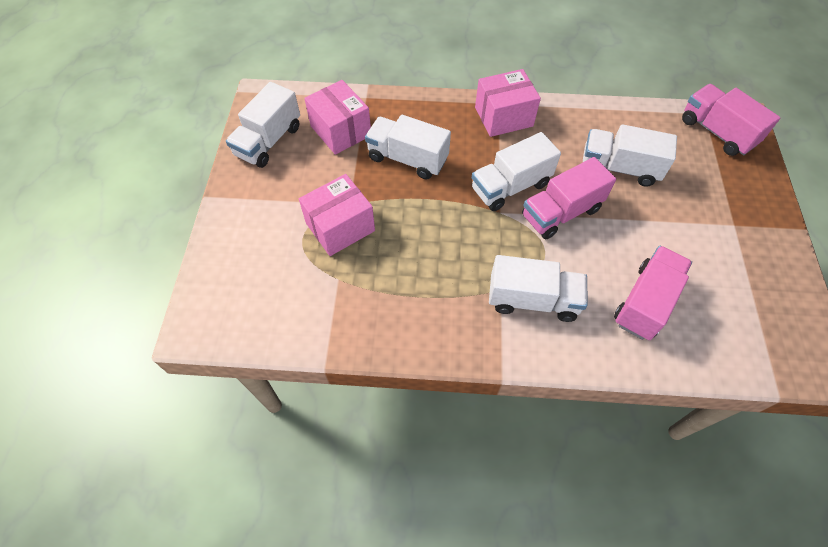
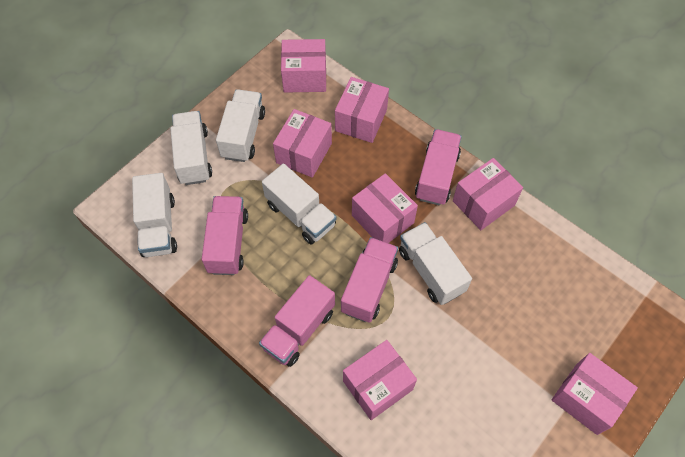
pink box: [299,174,375,256] [304,80,371,155] [475,69,541,137] = 3 -> [273,109,332,178] [281,39,326,93] [335,77,389,143] [343,340,417,420] [352,173,418,243] [453,158,523,230] [552,353,638,435] = 7
pink truck: [522,157,616,240] [614,246,692,340] [682,84,780,156] = 3 -> [202,196,248,275] [259,275,335,367] [341,237,398,323] [415,129,462,205] = 4

